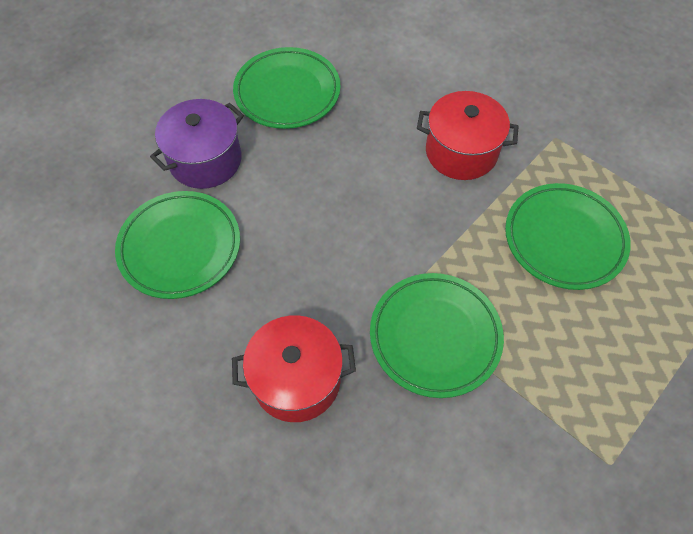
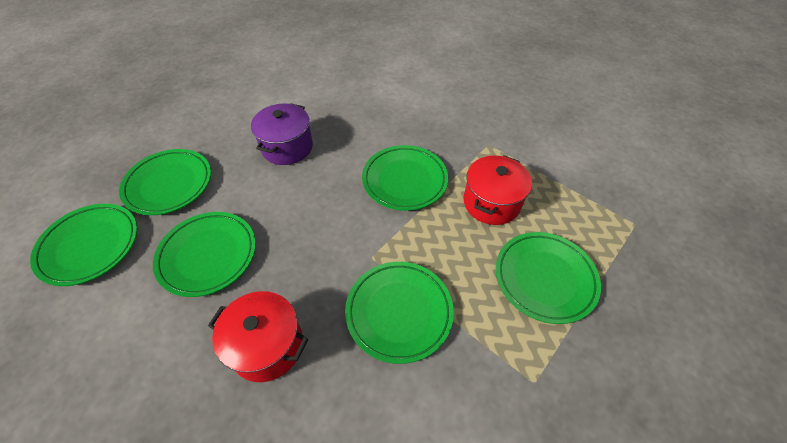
green plate: [115,191,240,299] [233,47,341,129] [370,273,504,398] [505,183,631,290] = 4 -> [30,204,137,286] [119,149,211,215] [153,212,256,297] [345,262,454,364] [362,145,448,211] [496,232,601,324] = 6

